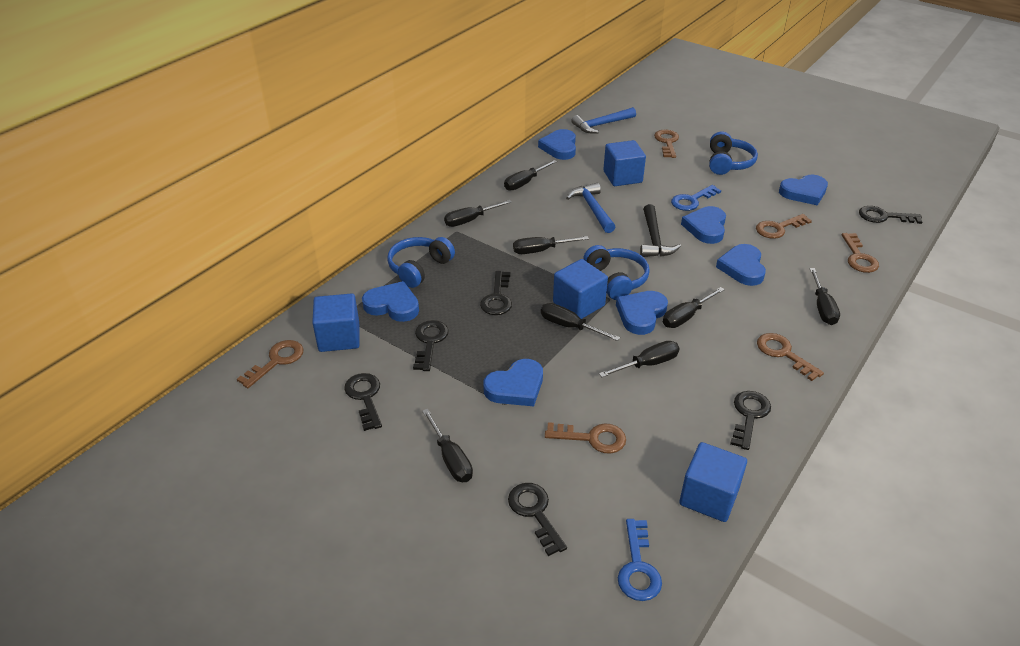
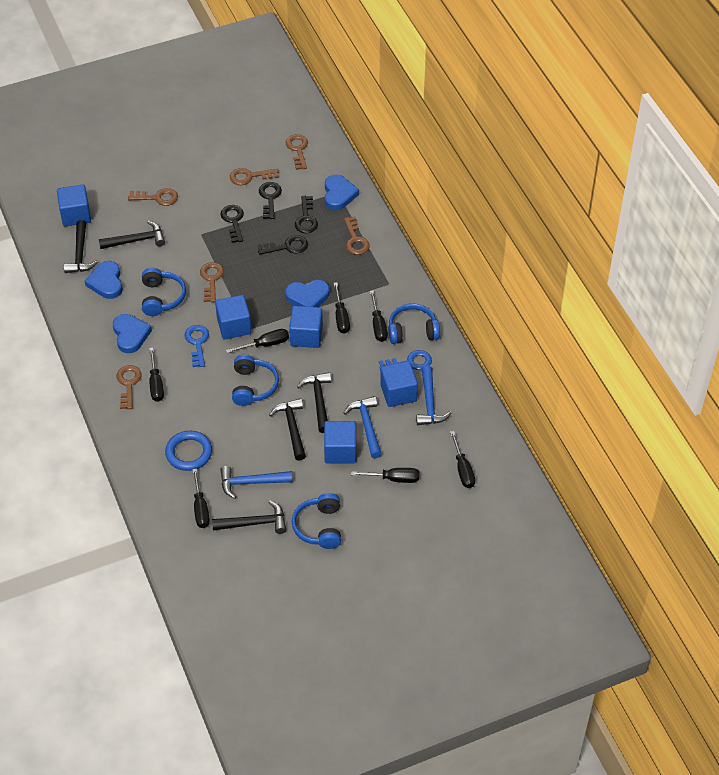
black hammer: [640,204,681,257] = 1 -> [64,220,98,273] [99,221,165,249] [212,501,286,534] [269,398,306,461] [297,372,331,433] = 5
black key: [344,373,382,431] [413,320,449,371] [480,271,512,315] [508,483,567,556] [730,391,771,450] [859,206,922,224] = 6 -> [220,205,244,243] [258,235,308,255] [259,182,282,219] [295,196,318,233] = 4
black screwdriver: [422,409,473,482] [444,200,512,227] [504,160,557,191] [513,236,589,254] [541,303,620,341] [599,341,680,377] [663,287,725,328] [810,268,840,325] = 8 -> [149,348,164,402] [192,468,210,528] [226,329,289,353] [334,282,350,334] [351,468,420,483] [370,290,388,342] [450,431,475,488] = 7
blue cube: [312,293,360,352] [553,259,608,319] [603,140,646,186] [679,442,747,522] = 4 -> [57,185,91,227] [215,295,252,339] [289,306,323,348] [324,421,356,463] [380,361,418,407] = 5
blue hammer: [566,183,615,233] [572,107,636,133] = 2 -> [220,466,293,499] [344,396,382,458] [416,365,451,425] = 3
blue headphones: [387,237,455,288] [583,245,650,300] [709,132,758,175] = 3 -> [142,268,186,316] [232,355,279,406] [292,493,341,549] [389,303,440,344] = 4
blue heart: [362,281,419,322] [483,359,543,406] [538,129,576,160] [616,291,668,335] [681,206,726,244] [716,244,766,286] [779,175,828,206] = 7 -> [85,261,123,299] [113,314,152,353] [285,280,330,307] [325,174,359,210] = 4
blue ring: none = 0 -> [165,431,212,471] = 1

